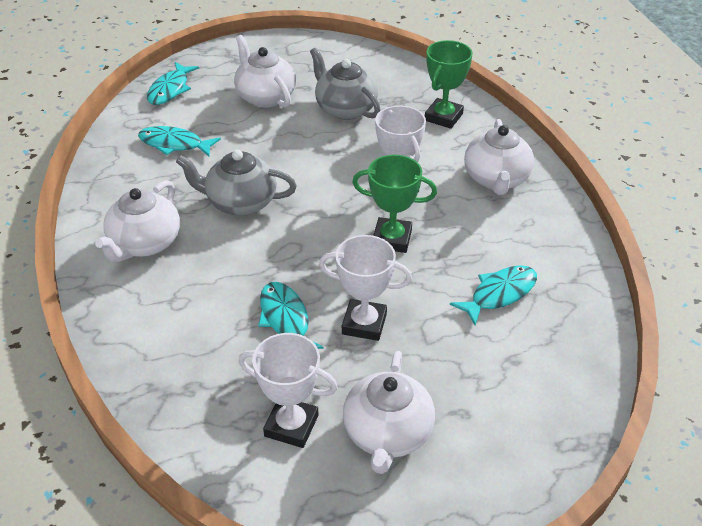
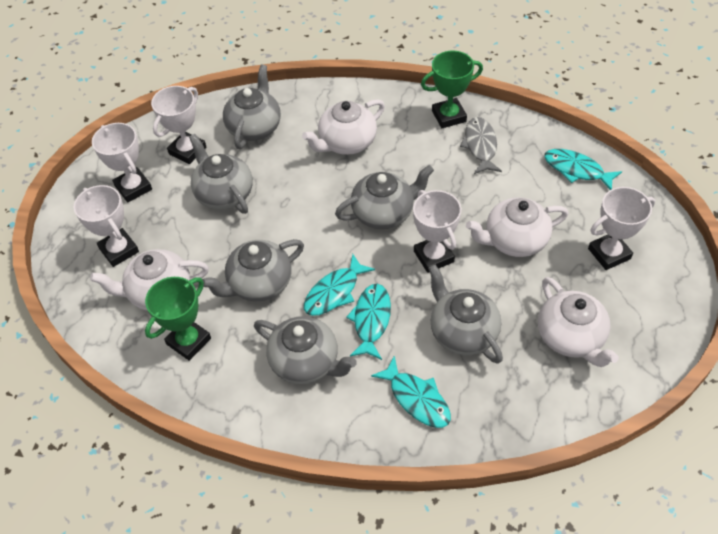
grey fish: none = 0 -> [460,117,502,174] = 1
grey teapot: [176,150,297,216] [310,48,381,120] = 2 -> [189,134,253,214] [202,239,304,301] [223,65,281,149] [254,316,357,384] [335,165,434,229] [428,265,503,364] = 6
white trophy: [239,333,338,448] [319,235,412,341] [375,106,426,192] = 3 -> [73,185,139,267] [92,123,152,203] [151,86,206,164] [413,190,461,273] [588,187,655,270] = 5

